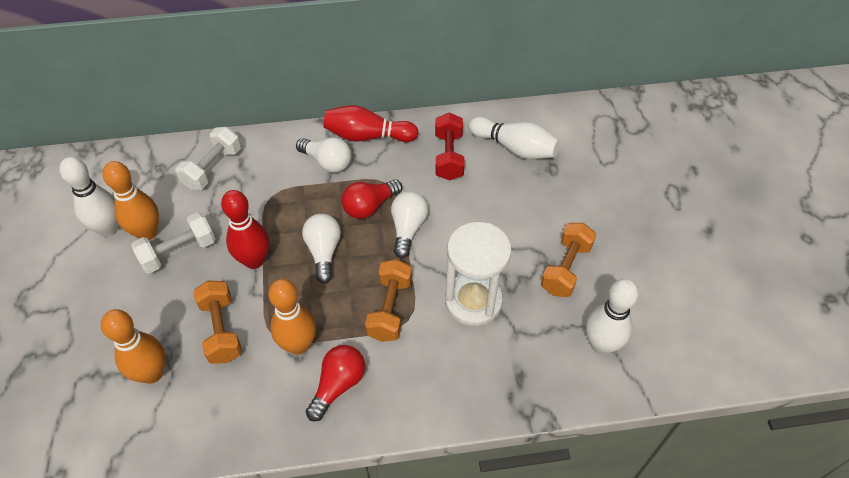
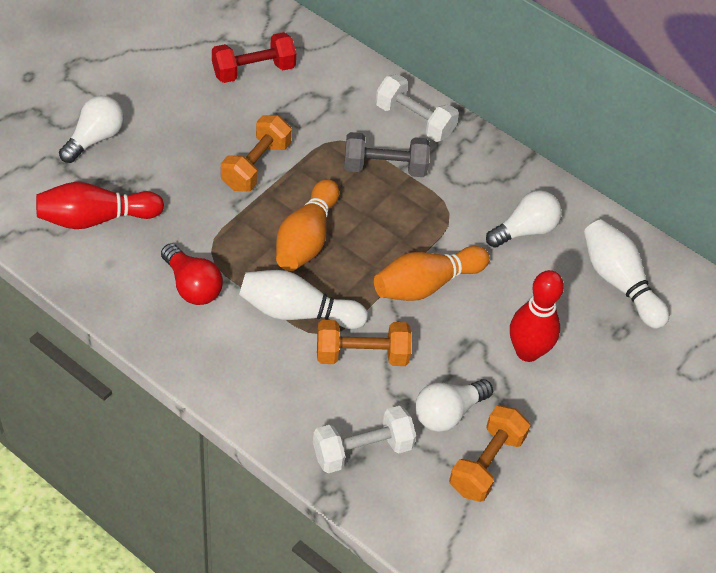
grey dumbbell: none = 0 -> [344,132,430,177] = 1
orange bowling pin: [101,309,165,384] [102,161,159,240] [268,279,316,355] = 3 -> [276,179,339,271] [374,246,490,301] = 2
red light bulb: [306,345,365,421] [342,179,402,219] = 2 -> [161,243,223,305] = 1
white bowling pin: [59,157,119,237] [469,117,560,159] [586,279,639,354] = 3 -> [239,270,368,329] [584,219,669,329] = 2
white hourglass: [445,222,511,326] = 1 -> none = 0

